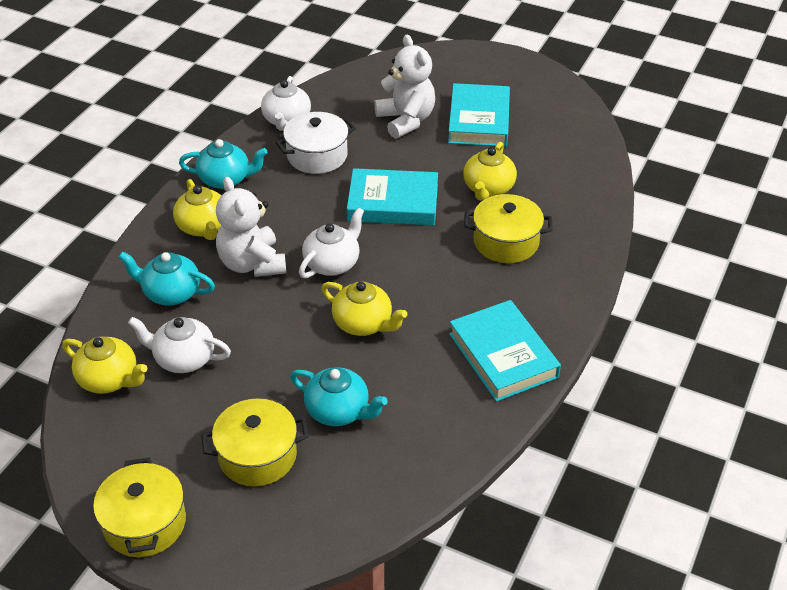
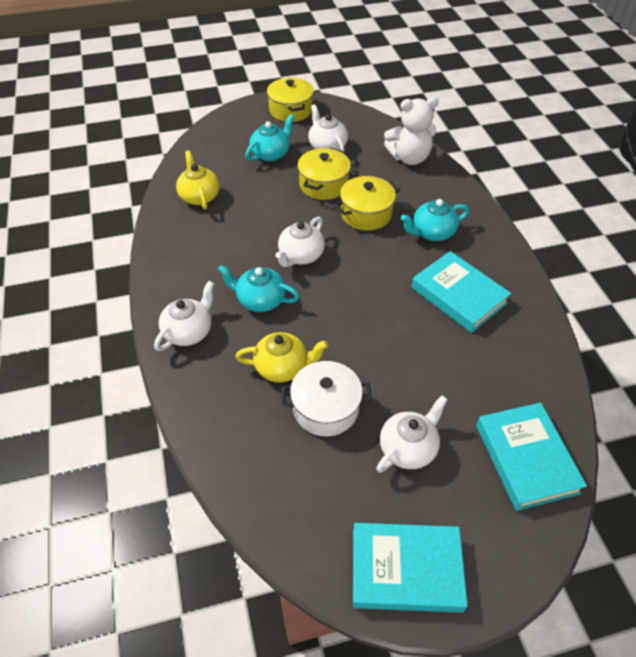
white teapot: [128,317,231,373] [261,76,311,131] [299,207,364,278] = 3 -> [154,281,214,351] [275,217,325,267] [308,104,348,154] [376,395,448,473] = 4
white teddy bear: [216,177,286,277] [374,35,435,139] = 2 -> [384,97,439,165] = 1
yellow teapot: [62,337,147,394] [173,179,221,240] [321,281,407,336] [463,142,517,201] = 4 -> [176,150,220,209] [236,332,328,382] = 2

